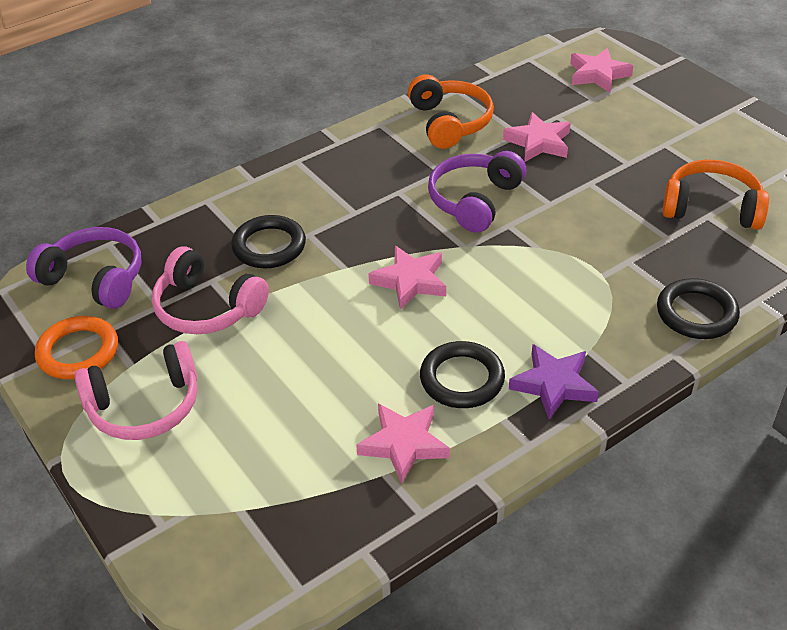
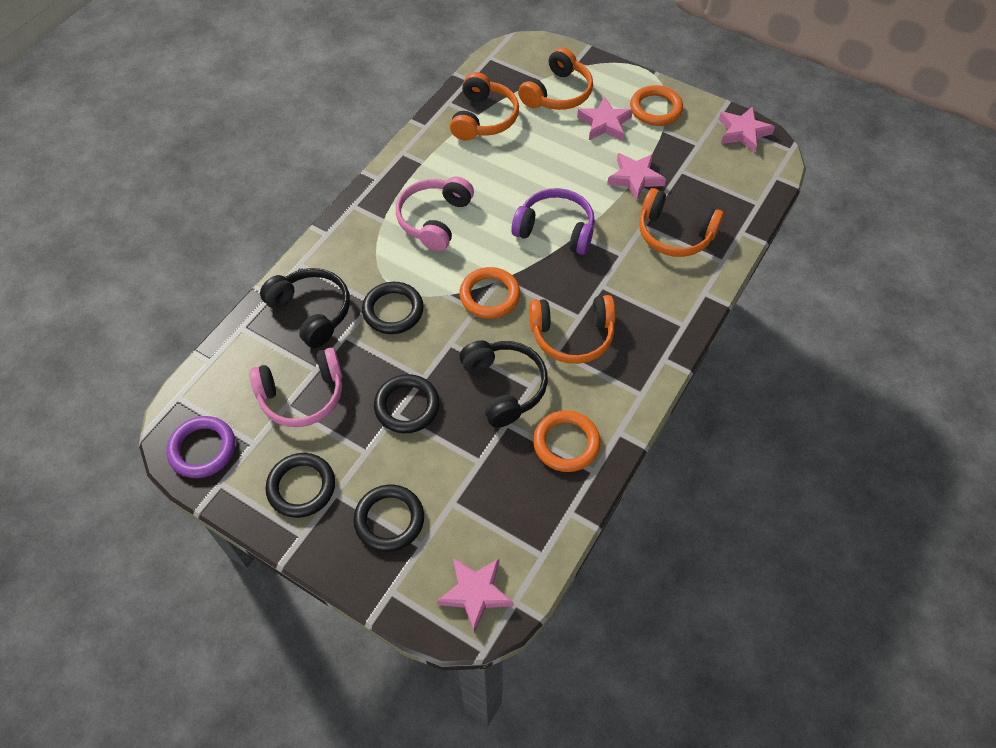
black headphones: none = 0 -> [260,268,350,348] [459,340,548,428] = 2
black ring: [231,215,306,268] [420,341,505,408] [657,278,740,339] = 3 -> [265,453,335,518] [353,485,424,552] [362,282,424,334] [374,374,440,433] = 4
orange headphones: [408,74,494,149] [662,159,769,230] = 2 -> [450,72,519,141] [518,47,593,110] [529,295,615,364] [639,188,724,257] = 4
orange ring: [35,316,118,379] = 1 -> [459,267,520,319] [533,410,601,472] [630,85,683,126] = 3
purple headphones: [26,227,142,309] [428,151,526,233] = 2 -> [511,188,595,255] = 1
purple ring: none = 0 -> [166,416,235,478] = 1
purple star: [509,344,599,420] = 1 -> none = 0

